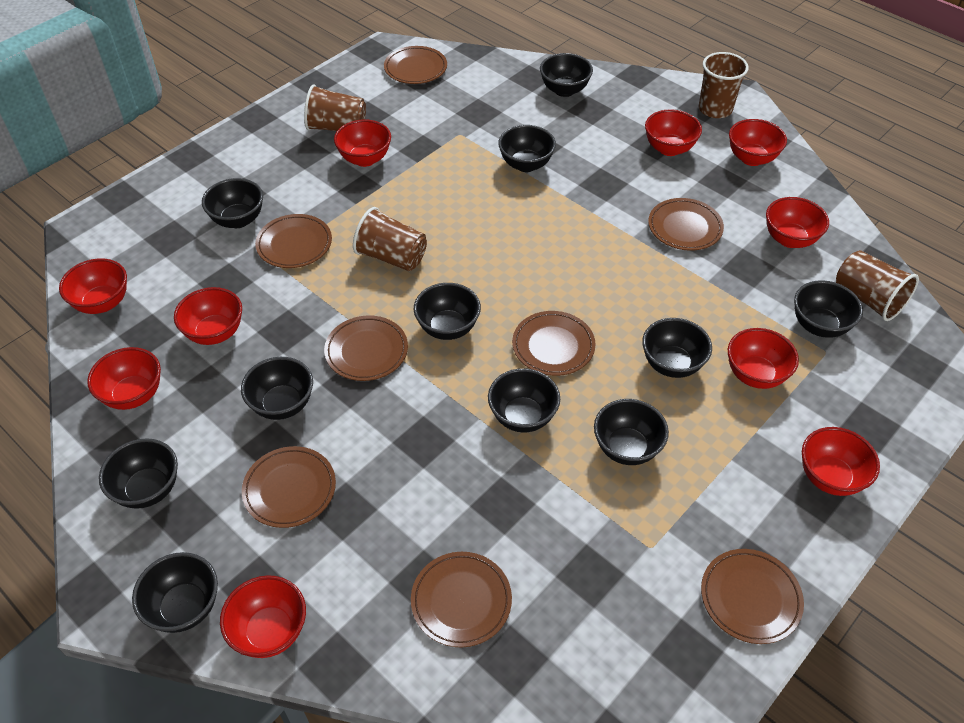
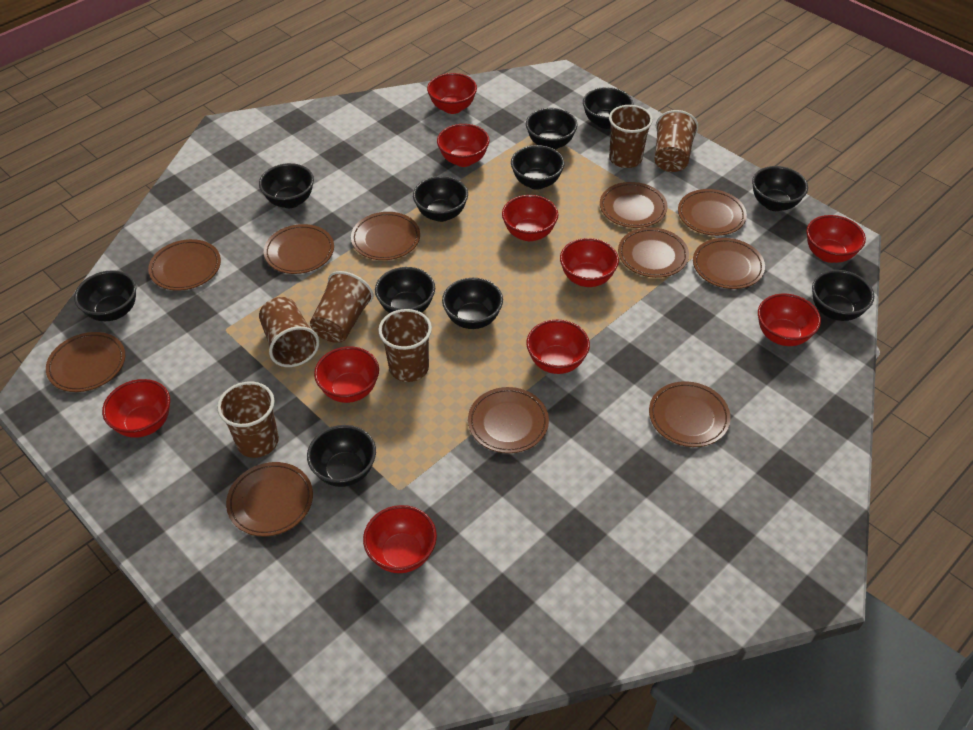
brown cup: [304,84,366,131] [353,207,427,271] [699,52,749,118] [836,250,919,321] = 4 -> [217,382,279,458] [259,297,319,367] [310,271,374,343] [378,309,432,382] [609,105,653,168] [655,110,698,172] = 6
brown plate: [242,446,336,528] [255,214,332,268] [324,315,408,381] [384,46,447,84] [411,552,512,647] [512,311,596,376] [648,198,724,251] [701,549,804,644] = 8 -> [46,332,125,392] [148,239,221,291] [226,462,313,536] [264,224,334,274] [351,212,420,260] [468,387,549,453] [600,182,668,228] [618,227,689,278] [649,381,731,447] [678,189,747,236] [693,238,765,289] = 11

